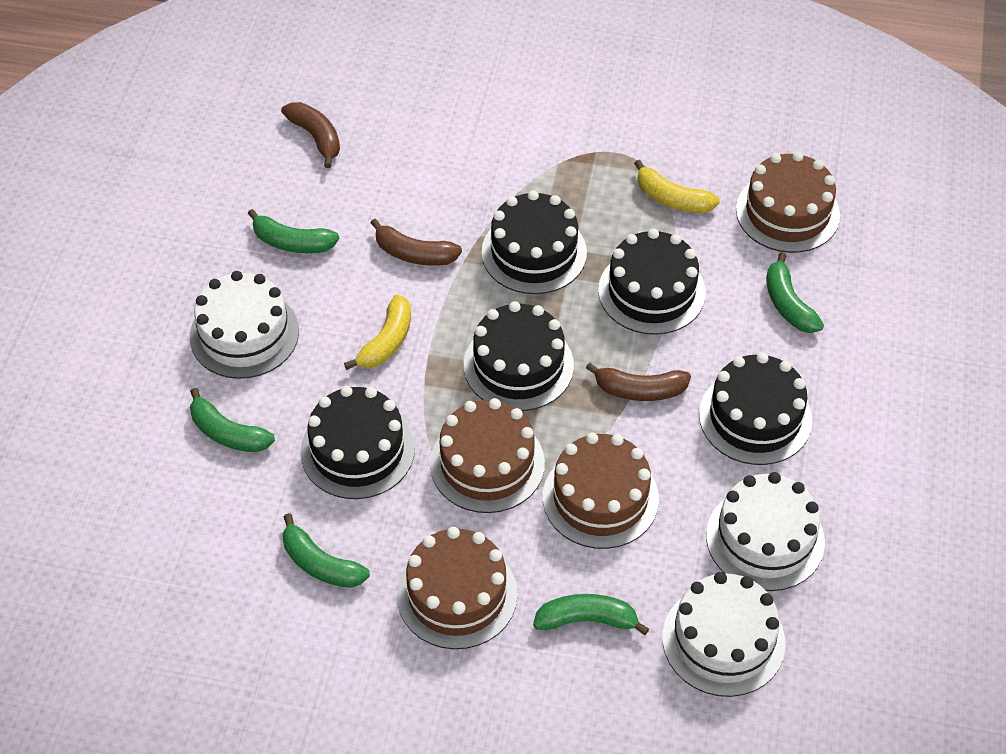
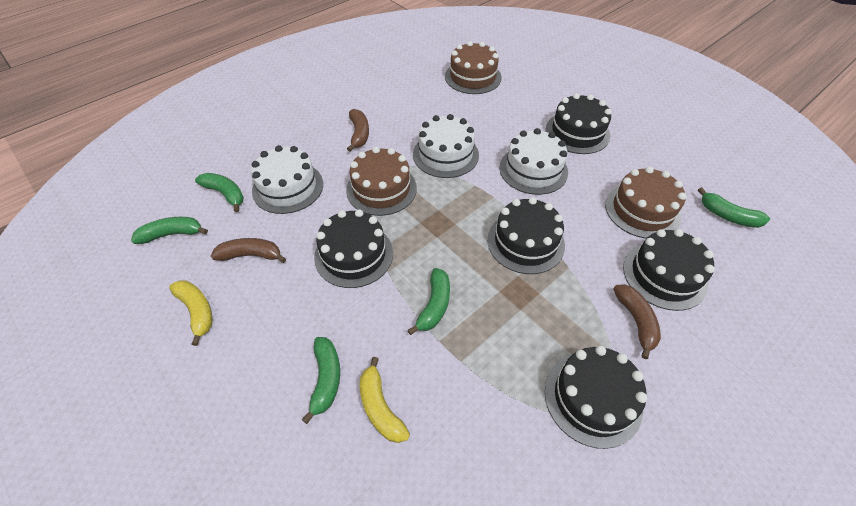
brown cake: [397,527,518,649] [430,398,545,513] [543,432,659,549] [736,152,840,253] = 4 -> [346,147,417,216] [445,41,502,94] [605,167,686,239] = 3

